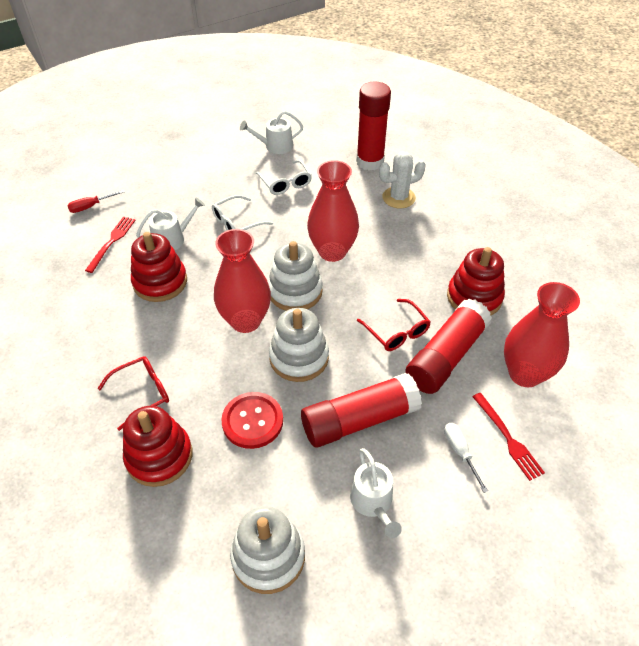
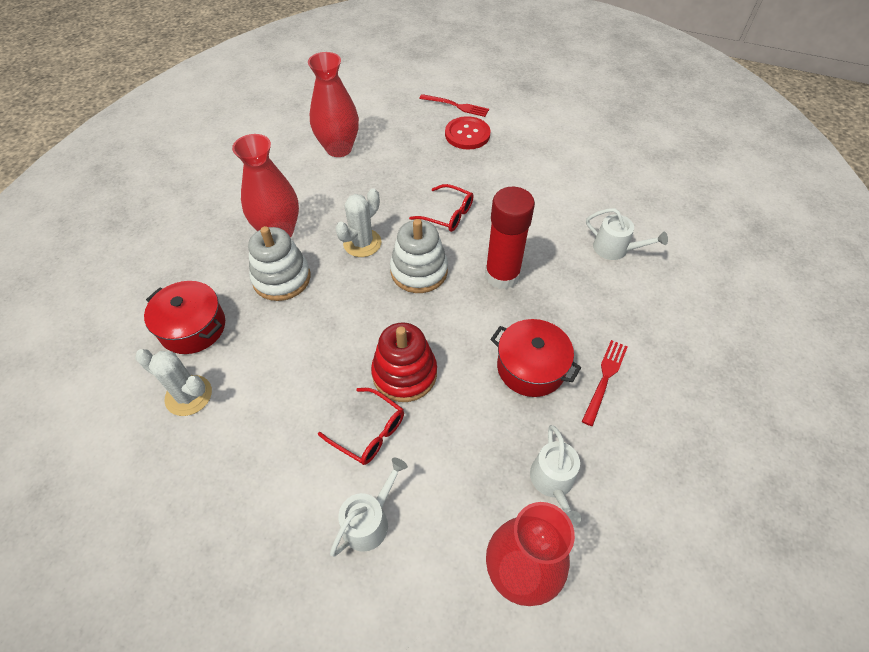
red glue stick: [301,373,422,447] [356,82,391,171] [405,299,492,394] = 3 -> [485,187,535,289] = 1
red pot: none = 0 -> [144,281,225,354] [490,319,581,397] = 2
red screwdriver: [67,190,124,213] = 1 -> none = 0
red stacking toy: [123,406,192,487] [131,232,187,302] [447,247,505,316] = 3 -> [371,322,437,402] = 1
white cactus: [379,152,426,208] = 1 -> [135,349,212,416] [335,188,381,257] = 2
white glasses: [212,195,273,230] [256,160,312,195] = 2 -> none = 0
white screwdriver: [444,423,488,493] = 1 -> none = 0
white stacking toy: [230,506,305,594] [268,241,323,311] [269,308,329,382] = 3 -> [248,226,310,301] [390,219,448,293] = 2

